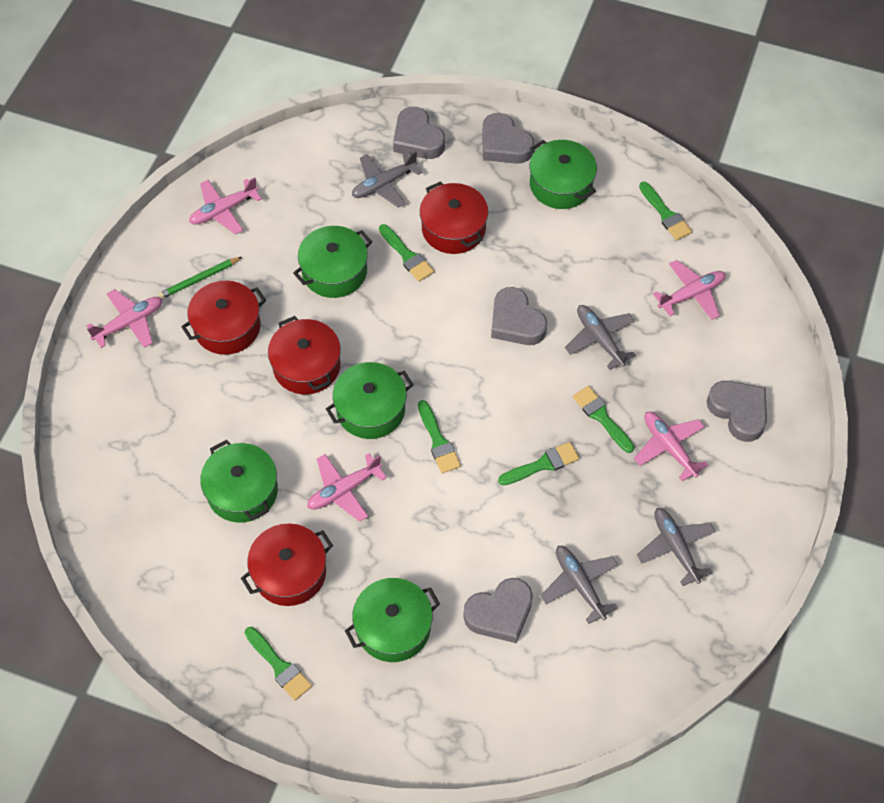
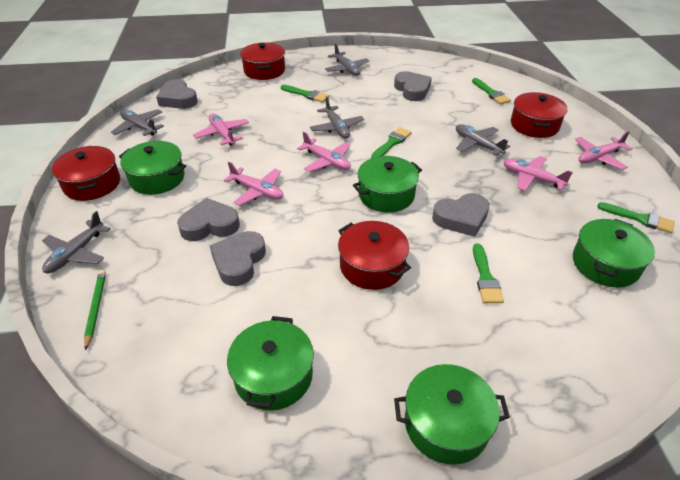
green brush: [245,627,312,701] [379,224,434,282] [418,400,461,473] [498,442,579,485] [573,386,634,453] [639,182,692,240] = 6 -> [281,85,329,103] [371,127,411,158] [472,78,511,104] [473,244,504,303] [597,202,675,233] = 5
grey plane: [352,151,422,208] [541,546,618,624] [565,305,636,370] [637,508,716,586] = 4 -> [42,211,111,273] [111,109,164,136] [310,97,364,138] [325,44,369,76] [456,124,510,156] = 5

